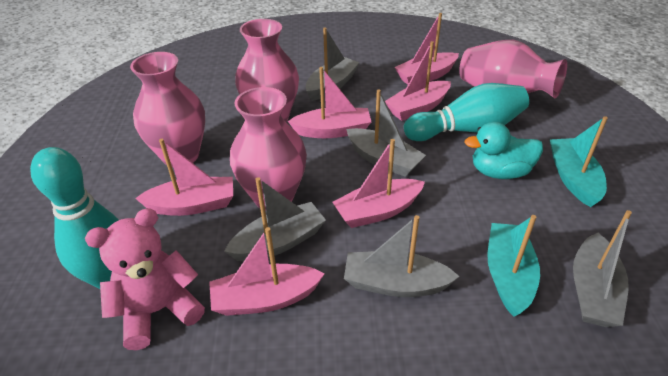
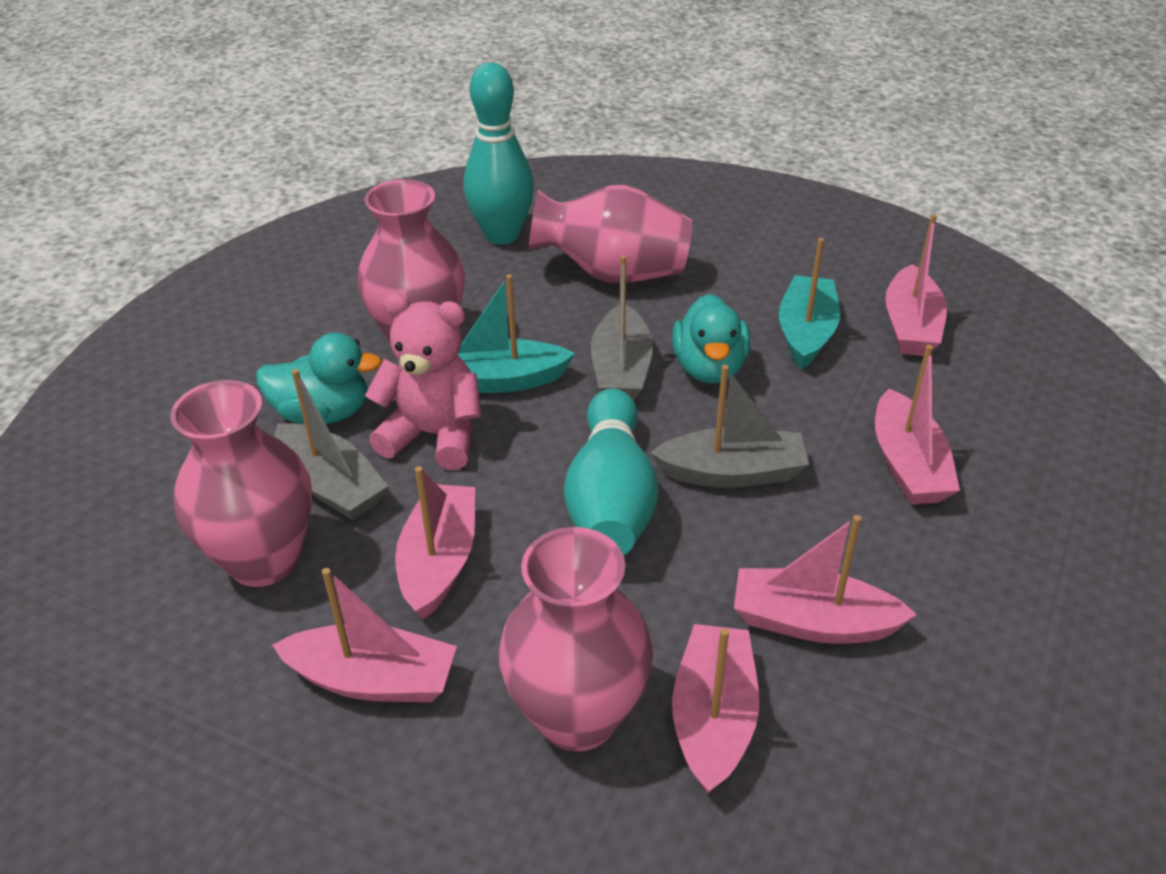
grey boat: [224,177,326,261] [306,28,360,101] [344,215,460,297] [346,89,426,177] [573,210,632,327] = 5 -> [274,369,388,520] [591,255,653,401] [650,365,809,488] = 3
turquoise duck: [464,122,543,179] = 1 -> [256,333,382,424] [672,294,750,384] = 2

